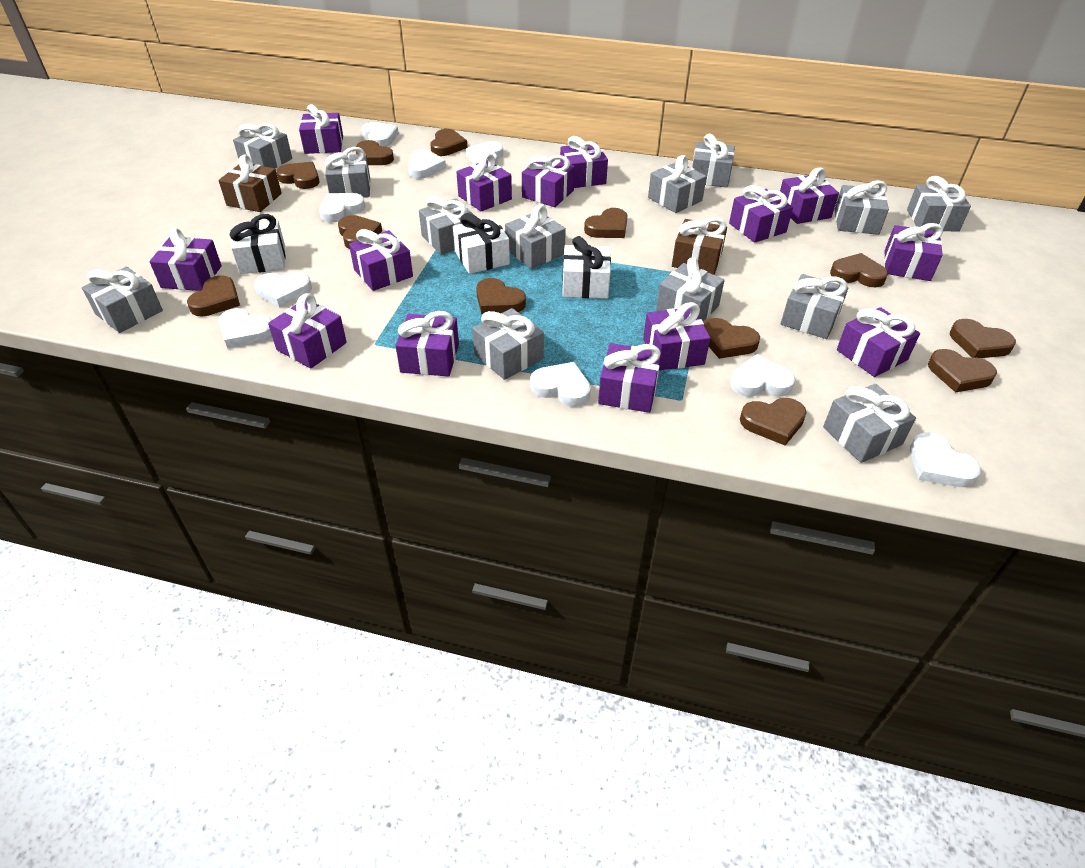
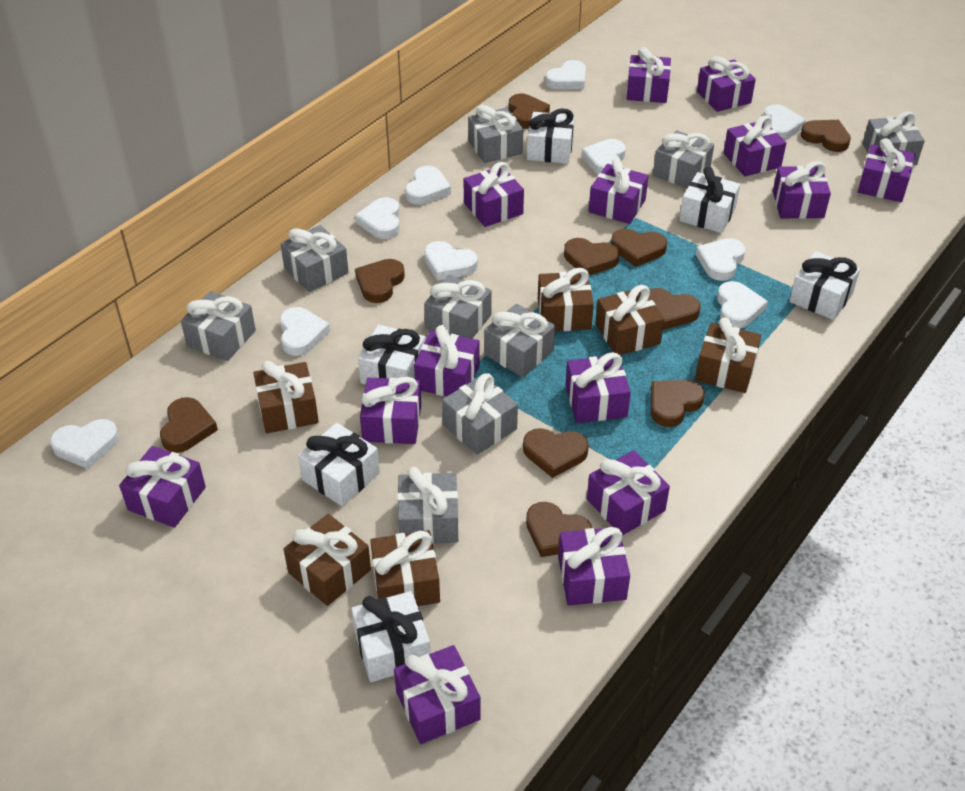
brown gift: [219,154,282,212] [672,217,727,275] = 2 -> [253,361,319,434] [284,514,371,606] [370,530,440,606] [538,268,594,331] [595,285,664,355] [695,317,761,393] = 6
brown heart: [187,275,240,317] [276,162,320,189] [338,215,382,249] [356,140,394,165] [430,129,468,156] [476,278,526,314] [584,208,628,238] [704,318,760,359] [740,398,807,445] [830,253,888,287] [928,349,997,393] [950,319,1016,358] = 12 -> [160,397,218,453] [355,259,405,303] [509,94,550,129] [523,428,589,478] [526,502,592,557] [564,238,620,275] [611,229,667,267] [649,288,701,330] [651,380,705,427] [801,120,851,152] = 10
grey gift: [82,267,163,333] [233,123,292,168] [325,147,371,198] [419,196,474,255] [472,308,544,380] [505,205,566,269] [648,155,707,213] [656,257,725,321] [692,134,735,188] [781,274,848,339] [823,384,916,463] [834,180,889,235] [907,176,971,232] = 13 -> [181,291,256,361] [280,225,349,292] [397,467,458,544] [424,275,492,339] [442,373,518,455] [468,105,523,163] [484,304,555,377] [653,130,714,189] [862,111,925,165] = 9
white gift: [230,214,286,274] [453,213,510,274] [562,236,611,299] = 3 -> [298,423,380,506] [351,591,431,682] [358,325,425,385] [527,108,575,164] [679,167,740,233] [789,251,860,320] = 6
white heart: [218,308,272,349] [254,272,312,308] [319,193,365,223] [361,122,399,147] [408,149,446,179] [466,141,503,165] [530,362,591,407] [730,354,795,397] [910,432,981,487] = 9 -> [50,419,119,469] [280,307,330,356] [355,197,400,239] [405,166,451,205] [424,241,478,281] [545,60,586,90] [582,139,626,174] [696,238,745,281] [717,281,768,328] [763,104,806,140] = 10

